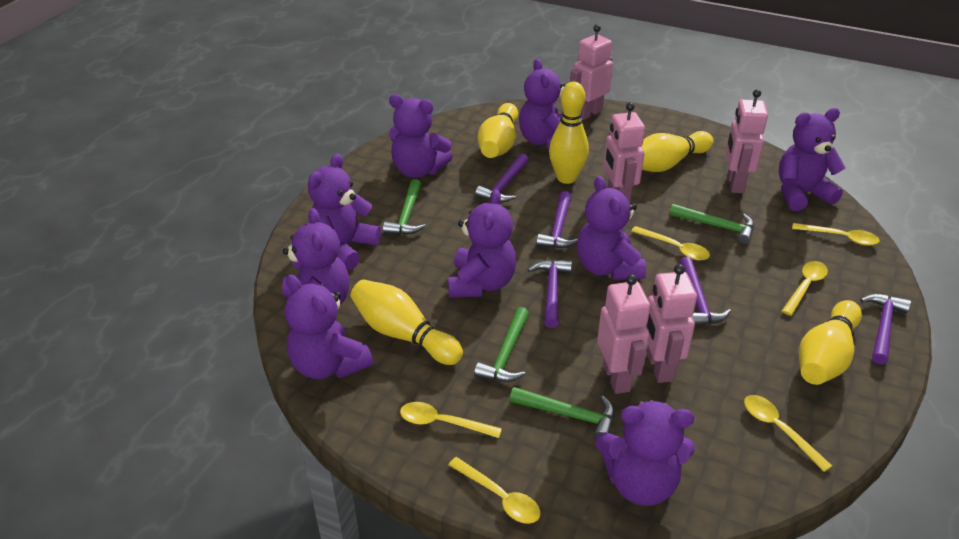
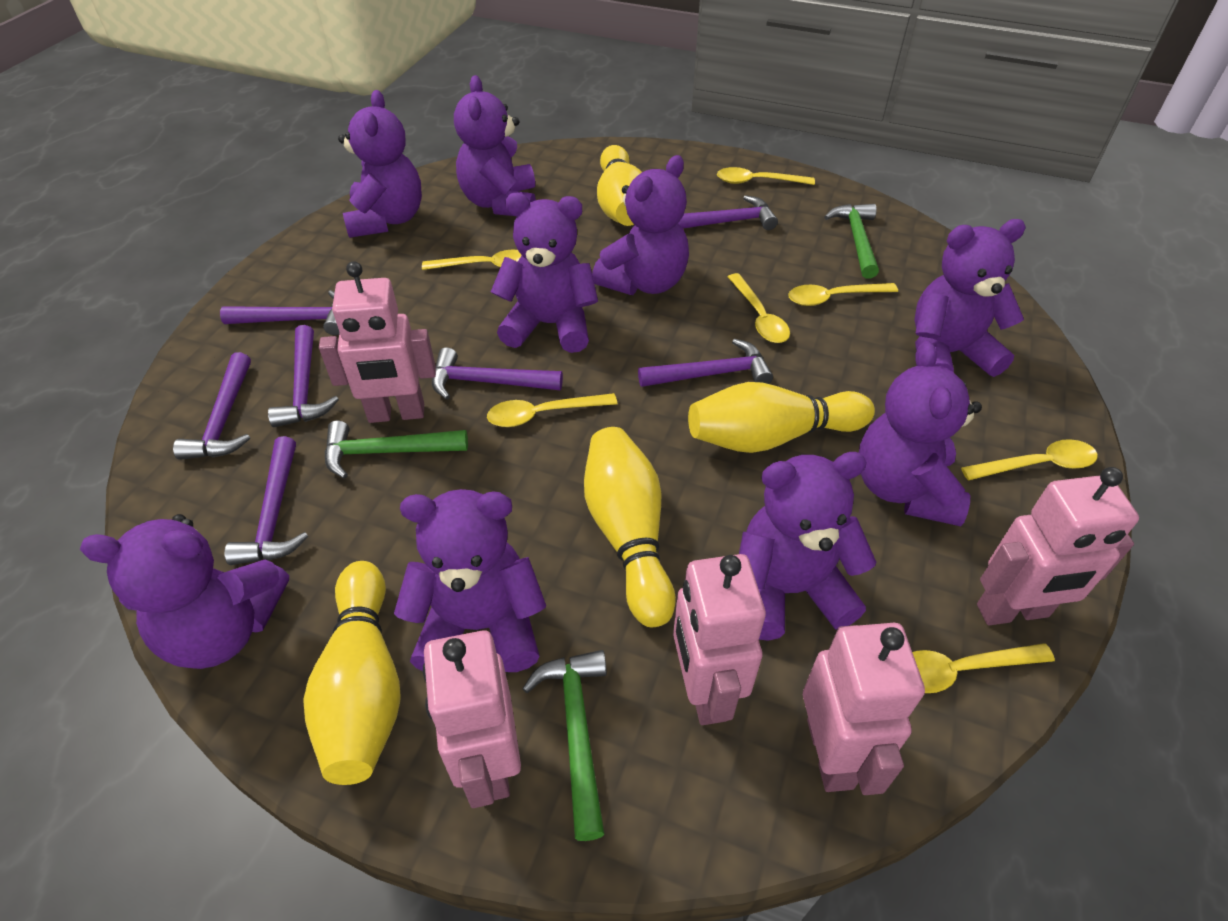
green hammer: [383,179,425,235] [474,307,529,382] [510,387,615,439] [669,204,754,244] = 4 -> [325,421,468,479] [522,650,607,841] [824,204,879,279] = 3
purple hammer: [475,154,529,202] [528,260,572,328] [536,191,578,248] [679,257,731,326] [860,294,911,365] = 5 -> [173,352,251,460] [220,290,339,335] [224,436,308,565] [268,325,339,427] [432,347,563,400] [638,339,773,387] [680,195,778,230] = 7
yellow bowling pin: [351,280,463,365] [478,103,518,158] [549,82,589,184] [641,131,713,172] [799,300,862,385] = 5 -> [303,561,401,785] [584,427,676,627] [597,145,642,226] [688,382,875,453] = 4
yellow spoon: [400,402,502,438] [448,457,540,524] [631,226,710,260] [744,395,832,472] [782,261,828,316] [792,223,880,246] = 6 -> [422,250,522,270] [487,393,617,427] [717,167,815,185] [728,273,790,343] [788,283,898,306] [912,643,1055,693] [961,439,1098,480] = 7

